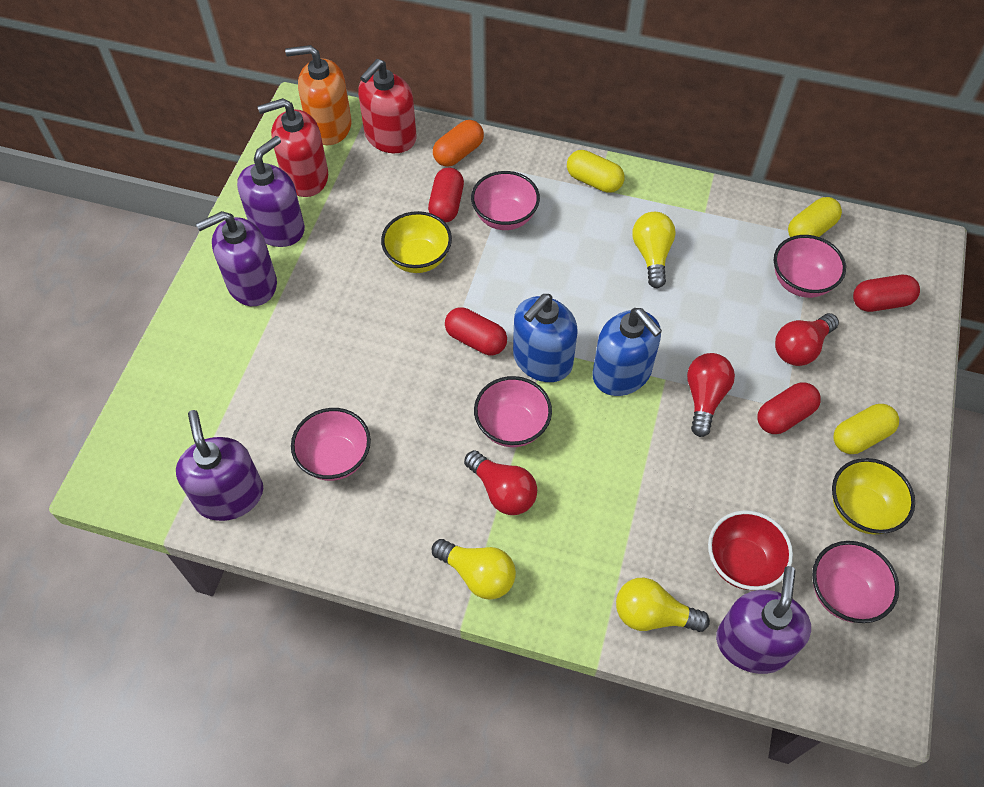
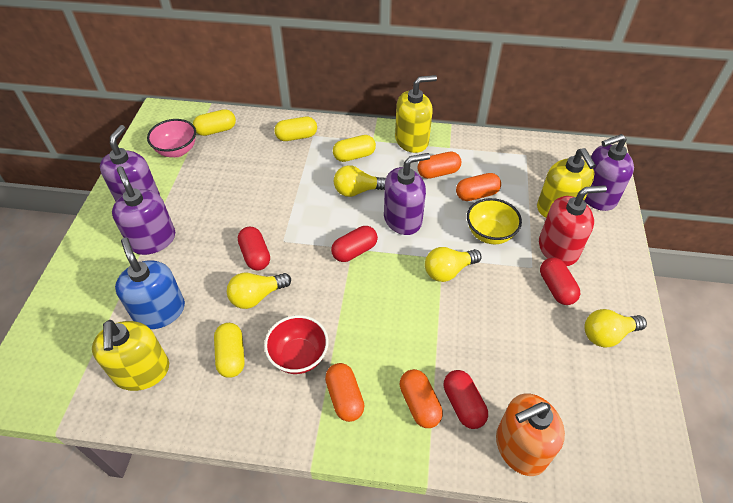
blue soap dispenser: [513,294,577,382] [592,308,662,396] = 2 -> [115,237,185,329] = 1
orange capsule: [433,120,484,167] = 1 -> [325,363,364,422] [400,369,443,428] [417,151,461,179] [456,173,501,201] = 4
pink bowl: [291,408,371,481] [471,171,540,230] [474,376,552,447] [774,235,846,298] [812,541,899,623] = 5 -> [147,119,196,157] = 1
red light bulb: [464,450,537,515] [687,353,735,437] [775,313,839,366] = 3 -> none = 0
red soap dispenser: [258,98,328,197] [358,59,416,153] = 2 -> [539,185,607,266] = 1
yellow bowl: [381,211,452,273] [832,458,915,535] = 2 -> [467,198,522,244] = 1
yellow capsule: [567,150,625,193] [788,197,842,237] [833,404,899,454] = 3 -> [193,109,236,136] [214,323,245,378] [274,117,317,141] [333,135,376,162] = 4
yellow light bulb: [432,539,516,600] [616,578,710,632] [632,212,676,288] = 3 -> [227,273,291,309] [334,165,386,197] [425,247,481,282] [585,309,647,347] = 4
yellow soap dispenser: none = 0 -> [92,320,169,391] [395,75,437,153] [537,148,596,218] = 3

